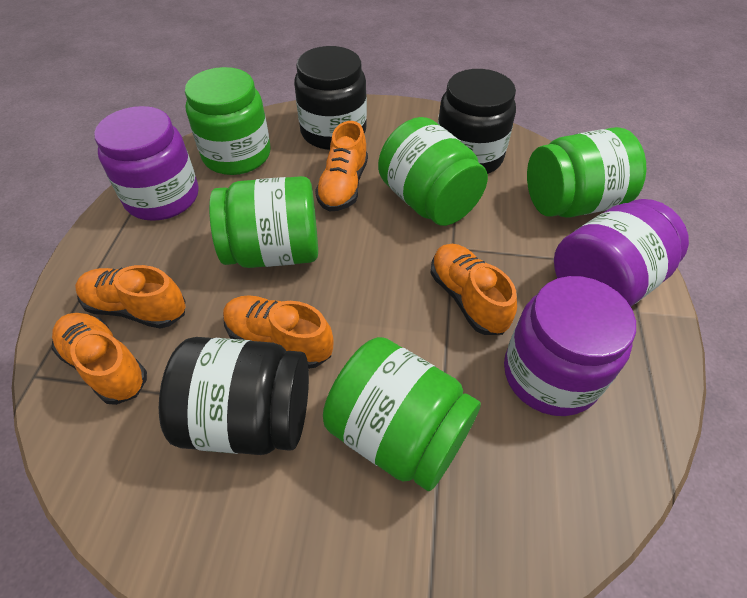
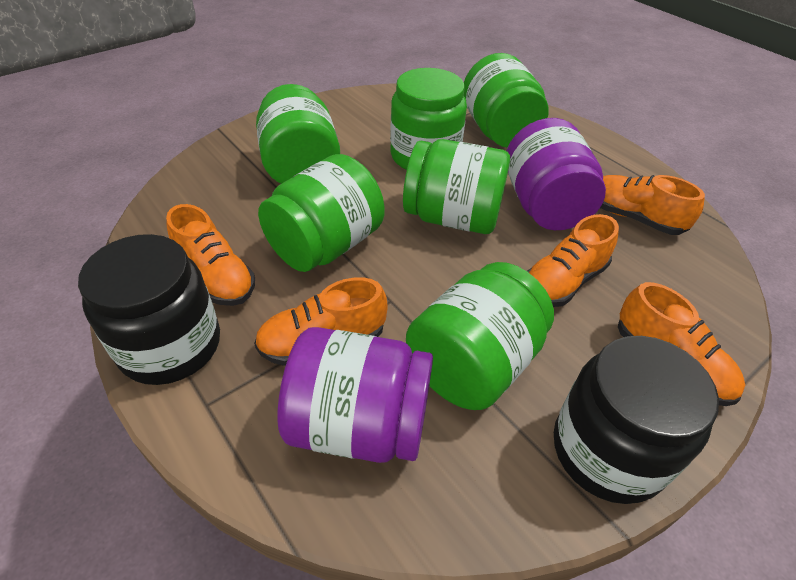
black jar: [159,337,309,455] [294,46,367,150] [438,69,516,174] = 3 -> [78,234,220,385] [554,336,719,504] = 2
green jar: [185,67,270,175] [209,176,318,268] [323,337,481,491] [378,117,488,226] [527,127,646,218] = 5 -> [256,84,340,184] [258,154,385,272] [390,68,467,170] [403,139,510,234] [406,262,554,410] [464,53,549,148] = 6
purple jar: [94,106,199,221] [504,276,636,416] [554,199,689,307] = 3 -> [277,327,433,463] [507,118,606,230] = 2

